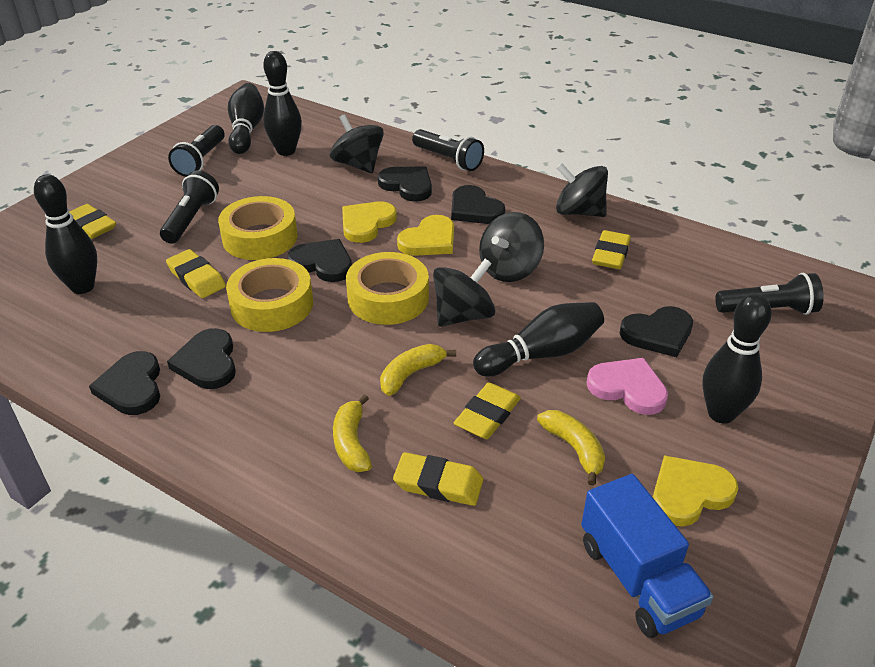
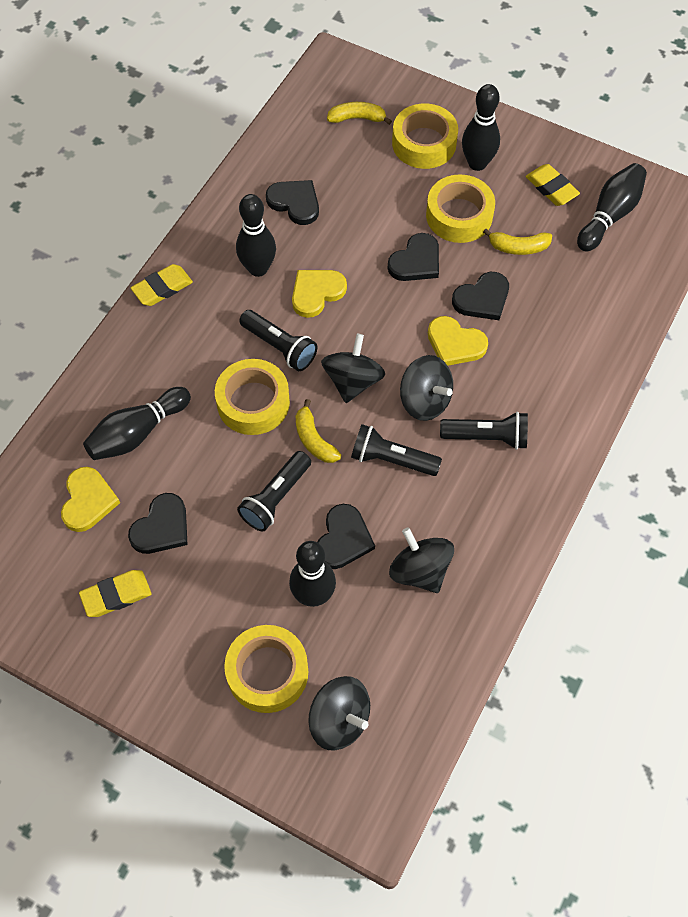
black heart: [89,351,160,415] [167,328,236,389] [288,239,352,282] [378,167,432,202] [451,185,505,224] [619,306,693,357] = 6 -> [128,493,188,554] [266,180,319,225] [317,504,375,569] [387,233,439,281] [452,272,509,320] = 5
blue truck: [581,474,713,638] = 1 -> none = 0
pink heart: [587,358,668,415] = 1 -> none = 0
yellow eraser: [69,204,116,239] [166,249,226,298] [393,452,483,506] [454,383,521,439] [592,230,631,269] = 5 -> [79,570,152,617] [131,264,193,306] [526,164,580,206] = 3
yellow tape: [218,196,297,260] [226,258,313,332] [346,252,429,325] = 3 -> [215,359,290,435] [224,625,308,713] [392,103,458,169] [426,174,495,243] = 4

